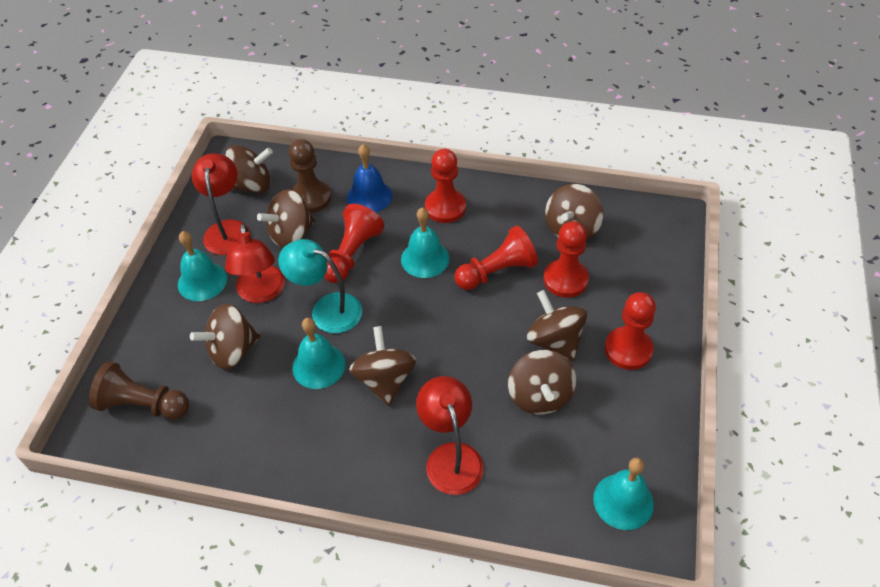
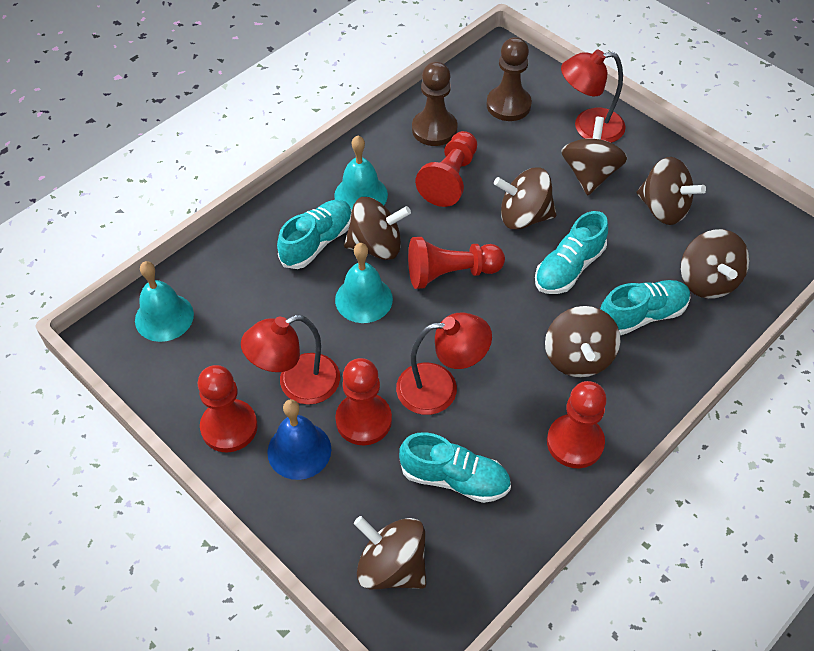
turquoise bell: [178,231,227,301] [292,318,346,389] [401,208,449,278] [593,457,654,530] = 4 -> [135,261,194,342] [334,135,388,210] [335,243,393,323] = 3
turquoise lamp: [278,239,362,333] = 1 -> none = 0
turquoise shoe: none = 0 -> [277,200,352,269] [399,432,511,503] [535,211,608,294] [600,280,691,335] = 4

